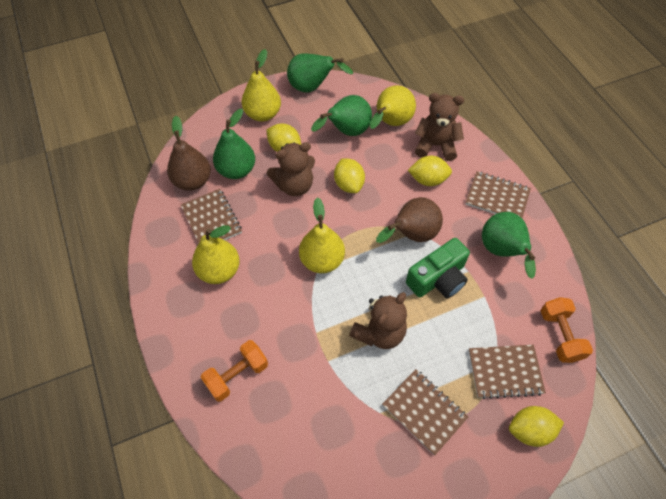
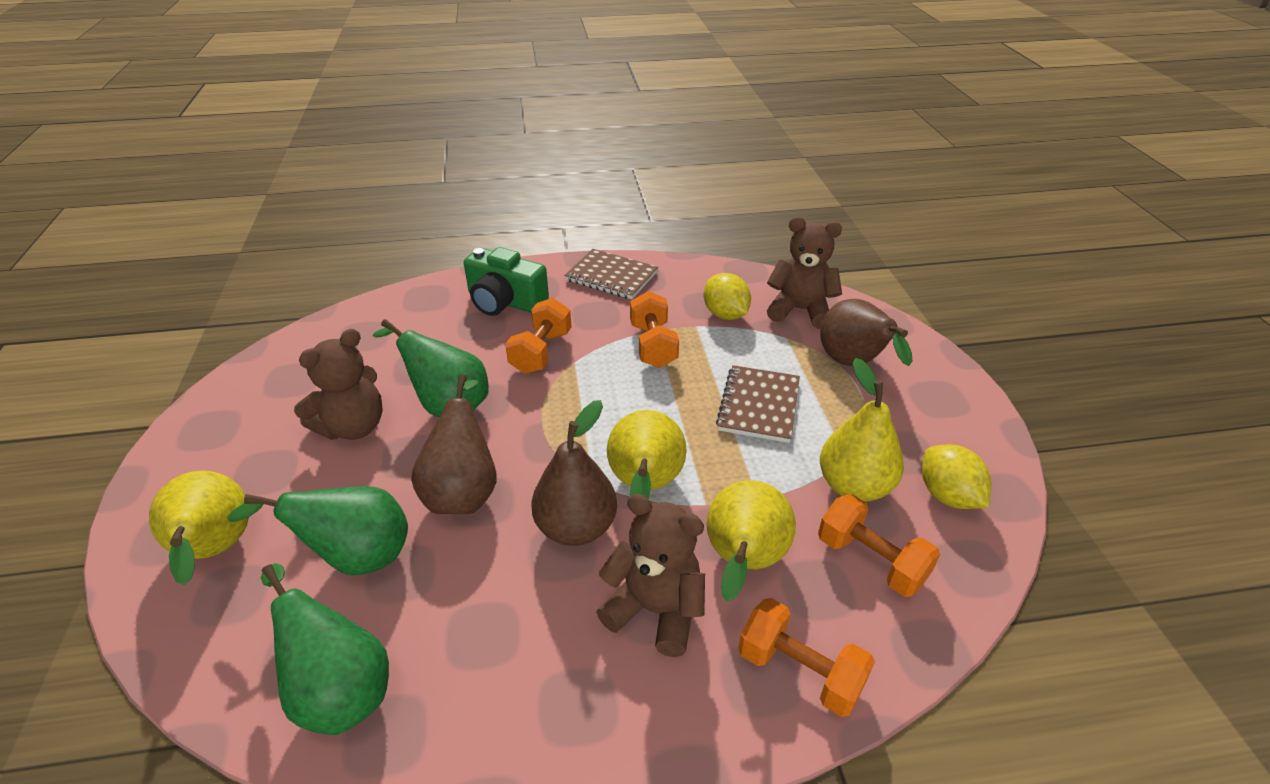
brown notebook: [181,189,242,243] [382,369,468,455] [465,171,531,218] [469,345,546,399] = 4 -> [564,249,658,299] [716,365,800,443] = 2
brown pear: [167,116,211,191] [376,197,443,243] = 2 -> [411,374,497,514] [531,400,617,546] [820,299,912,366] = 3
green pear: [213,109,255,179] [287,53,353,93] [311,95,372,136] [482,212,536,279] = 4 -> [227,486,408,576] [261,563,389,735] [373,319,489,417] = 3
orange dumbbell: [201,340,268,402] [541,297,593,363] = 2 -> [505,298,571,374] [630,291,679,368] [738,598,875,717] [818,494,940,597] = 4
yellow lemon: [266,124,301,152] [334,159,365,193] [408,156,452,186] [509,406,564,447] = 4 -> [703,273,751,320] [922,445,991,509] = 2

